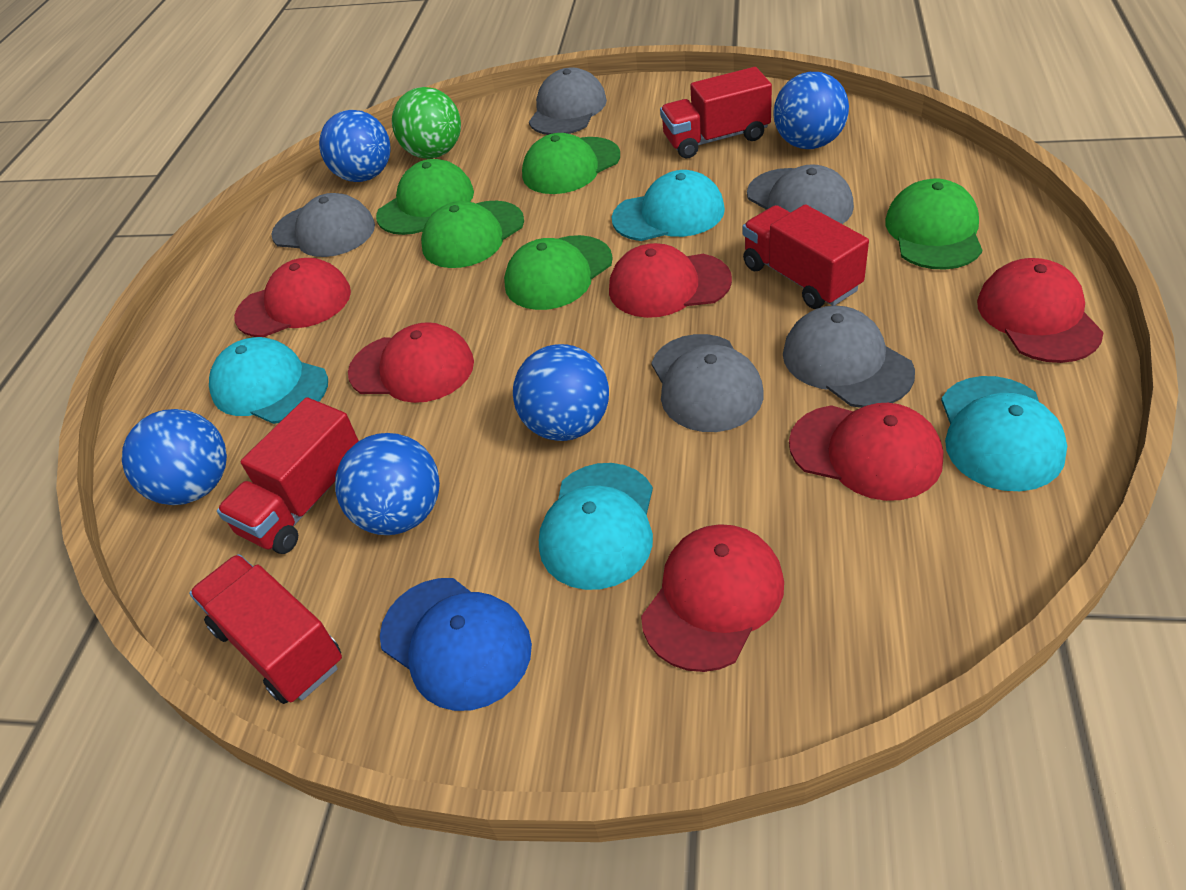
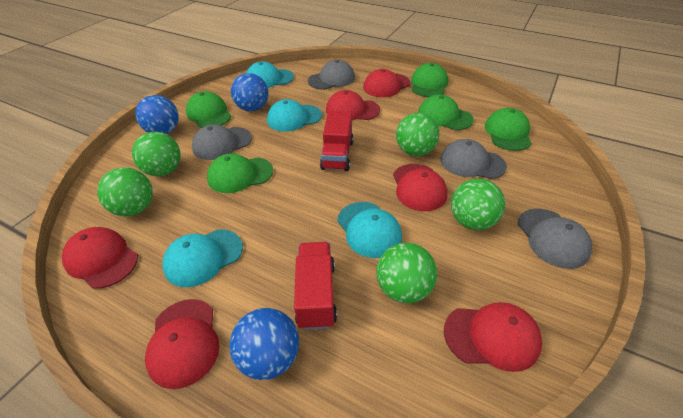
blue ball: [122,409,227,505] [319,110,391,182] [335,433,440,535] [513,344,609,441] [774,72,849,149] = 5 -> [135,95,179,134] [230,308,299,380] [231,73,269,111] = 3
blue cap: [380,578,532,711] = 1 -> none = 0
green ball: [392,87,461,159] = 1 -> [97,167,153,216] [132,132,181,176] [376,243,437,303] [396,113,440,156] [451,179,505,230] = 5
grey cap: [271,193,375,257] [529,67,607,135] [651,334,763,432] [747,164,854,224] [783,306,915,408] = 5 -> [192,125,252,160] [308,60,355,90] [441,139,507,179] [518,208,592,269] = 4
red truck: [189,554,342,704] [217,397,359,554] [660,67,772,158] [742,204,869,309] = 4 -> [294,242,337,330] [320,110,354,171] = 2

